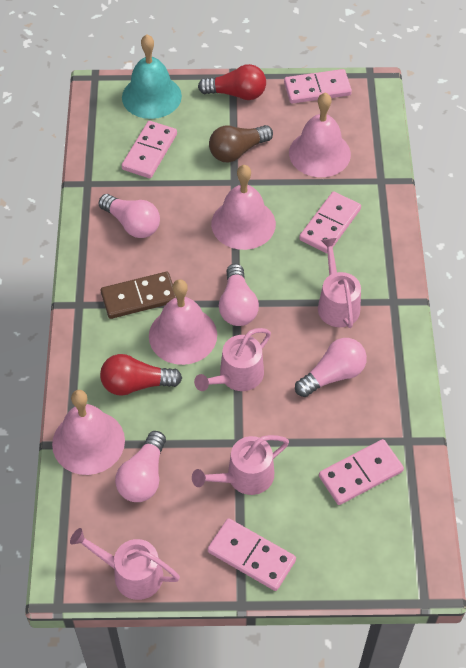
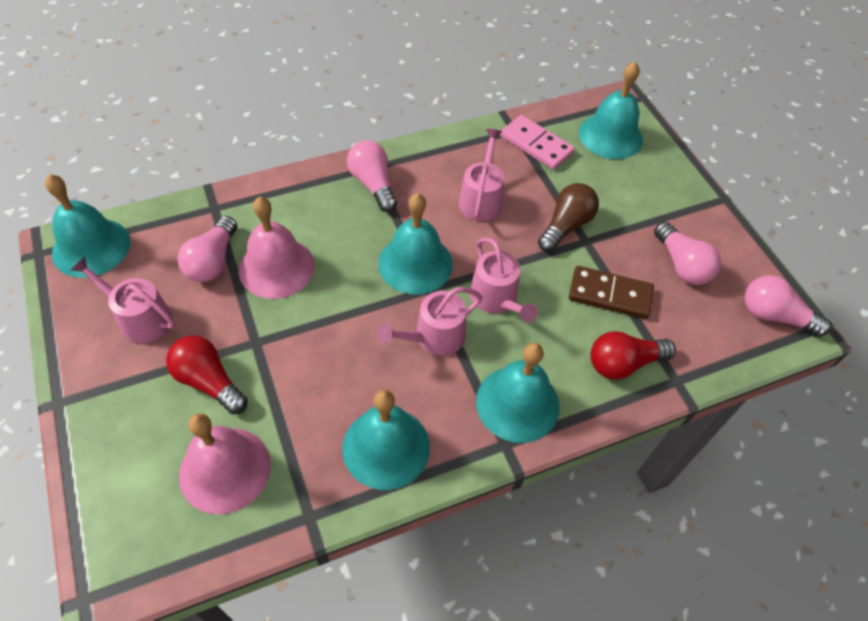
pink bell: [52,390,125,475] [149,279,217,365] [211,165,276,250] [289,93,351,177] = 4 -> [179,413,271,514] [239,197,315,299] = 2
pink domino: [121,121,177,178] [208,518,296,591] [284,69,352,104] [299,192,361,253] [319,439,404,505] = 5 -> [500,115,575,170] = 1
turquoise bell: [122,34,182,119] = 1 -> [45,174,130,278] [342,390,430,490] [378,193,453,294] [476,343,559,443] [579,62,643,159] = 5

